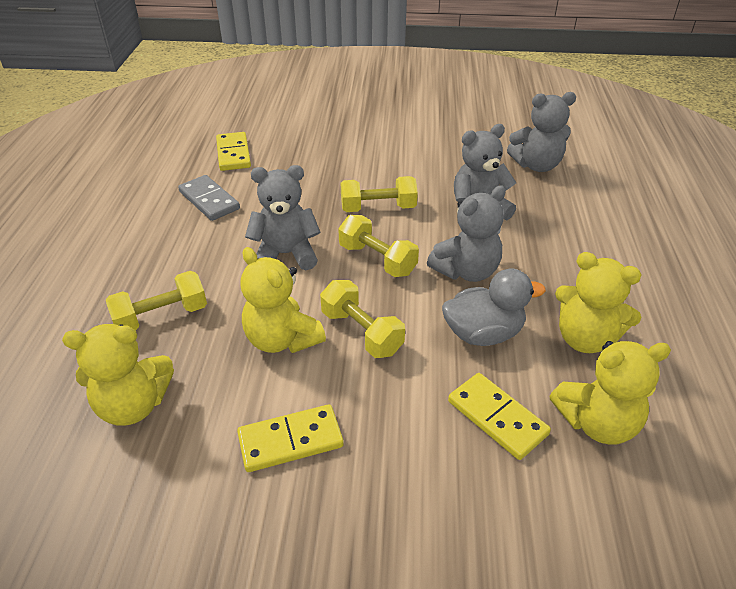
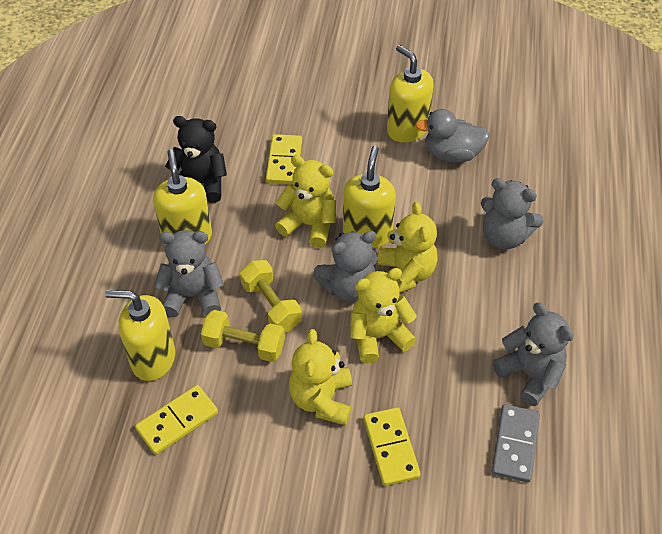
black teddy bear: none = 0 -> [165,116,227,203] = 1
yellow dumbbell: [106,271,207,330] [320,280,405,358] [338,215,419,277] [341,176,418,212] = 4 -> [201,310,285,362] [240,260,302,332] = 2
yellow soap dispenser: none = 0 -> [105,290,175,381] [153,149,212,245] [343,146,396,248] [387,45,433,142] = 4

